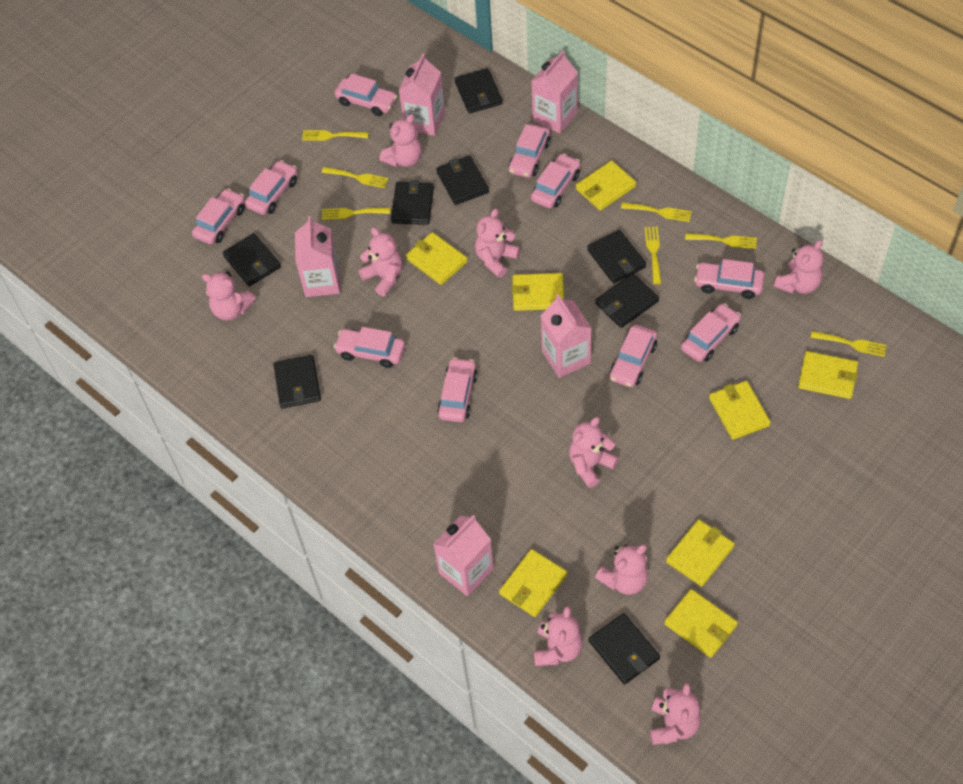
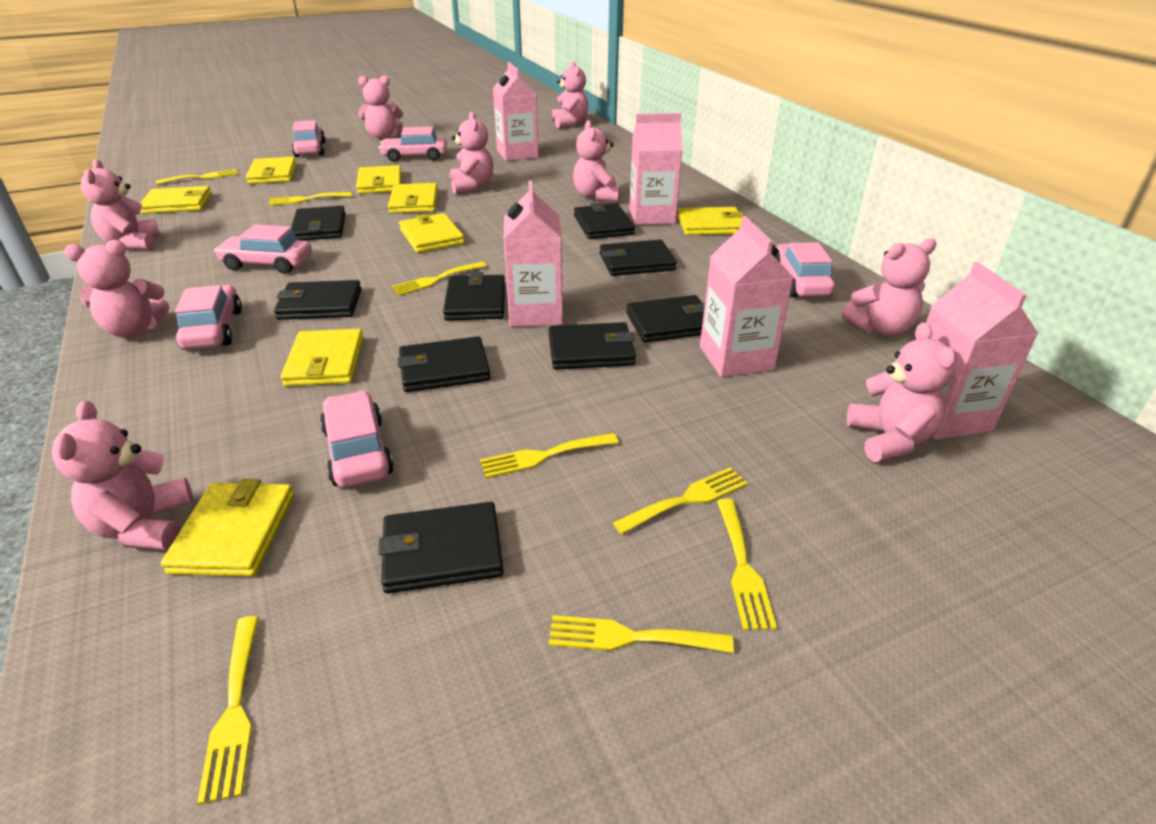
black wallet: [222,233,281,286] [273,355,321,409] [391,180,434,225] [436,156,489,205] [454,68,503,113] [587,230,646,283] [589,613,660,685] [595,273,659,328] = 8 -> [274,280,361,320] [291,206,346,240] [378,502,504,593] [397,336,491,392] [443,272,505,321] [549,322,636,370] [574,203,635,239] [600,239,677,276] [626,295,705,343] = 9
pink car: [192,188,245,244] [245,160,298,215] [334,327,405,368] [335,73,397,116] [437,357,478,422] [508,124,551,178] [531,153,580,208] [610,325,657,388] [681,303,741,362] [694,259,764,299] = 10 -> [175,285,242,350] [214,224,312,274] [292,120,325,157] [320,391,394,488] [379,127,447,162] [774,242,835,297] = 6
yellow fork: [302,130,369,141] [321,167,389,188] [322,208,391,220] [621,202,692,222] [644,226,662,285] [685,233,757,249] [811,331,887,357] = 7 -> [156,169,238,185] [197,616,259,805] [268,192,352,205] [392,262,487,296] [480,433,619,478] [548,615,734,653] [613,468,748,534] [717,498,777,631] = 8

